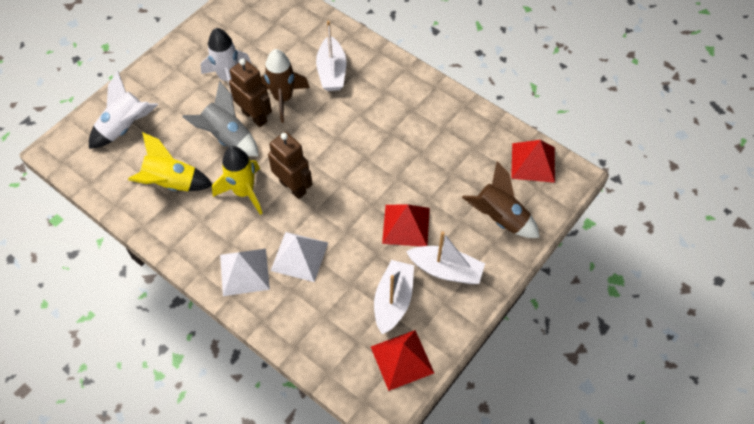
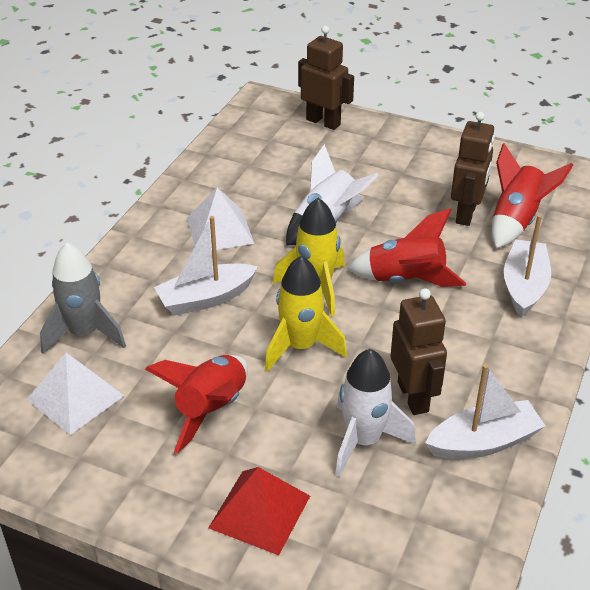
brown robot: [229,59,272,127] [268,132,313,199] = 2 -> [298,26,354,130] [391,288,447,415] [451,112,495,226] = 3
brown rocket: [261,49,310,123] [462,161,540,238] = 2 -> none = 0
red pyramid: [371,330,434,391] [382,204,430,247] [511,140,555,183] = 3 -> [208,467,310,555] = 1
red rocket: none = 0 -> [145,355,248,454] [348,208,466,287] [492,143,573,249] = 3

